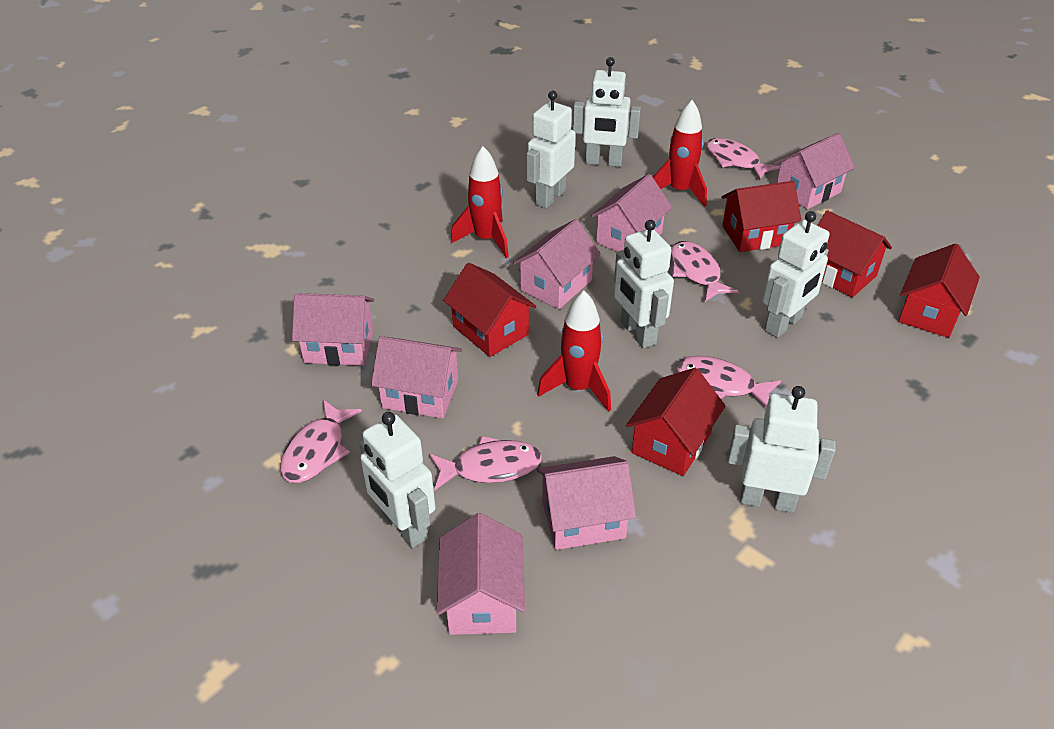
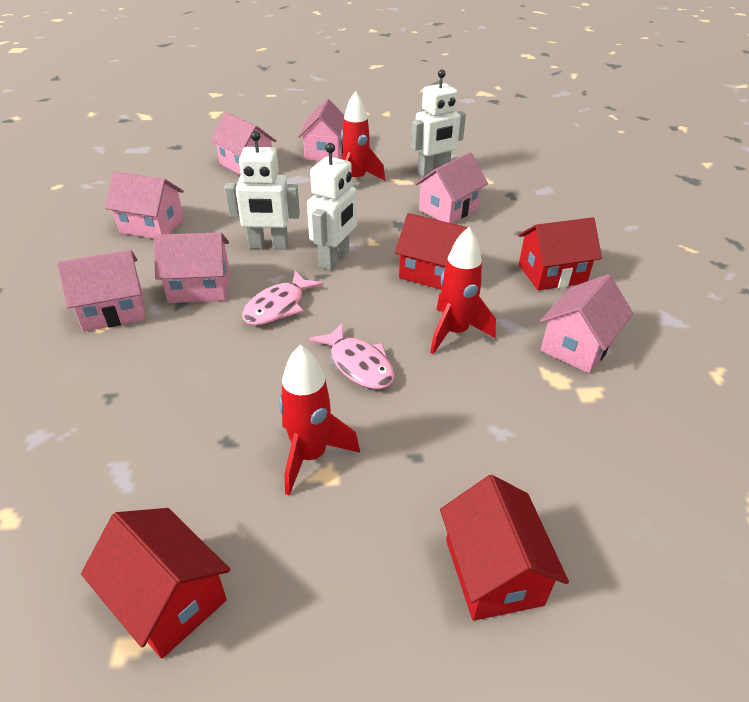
pink fish: [280,399,362,483] [429,436,542,491] [671,241,739,302] [676,356,781,407] [706,138,780,180] = 5 -> [242,271,323,325] [309,322,395,389] = 2
red house: [443,263,536,357] [626,368,725,476] [721,181,801,252] [817,210,892,298] [898,244,980,338] = 5 -> [81,508,230,659] [395,213,468,289] [440,475,569,621] [519,217,602,290] = 4
white robot: [359,412,436,548] [527,91,576,208] [573,57,641,167] [614,220,674,348] [728,386,836,513] [762,211,829,338] = 6 -> [224,131,300,249] [307,143,357,270] [411,69,466,177] = 3

